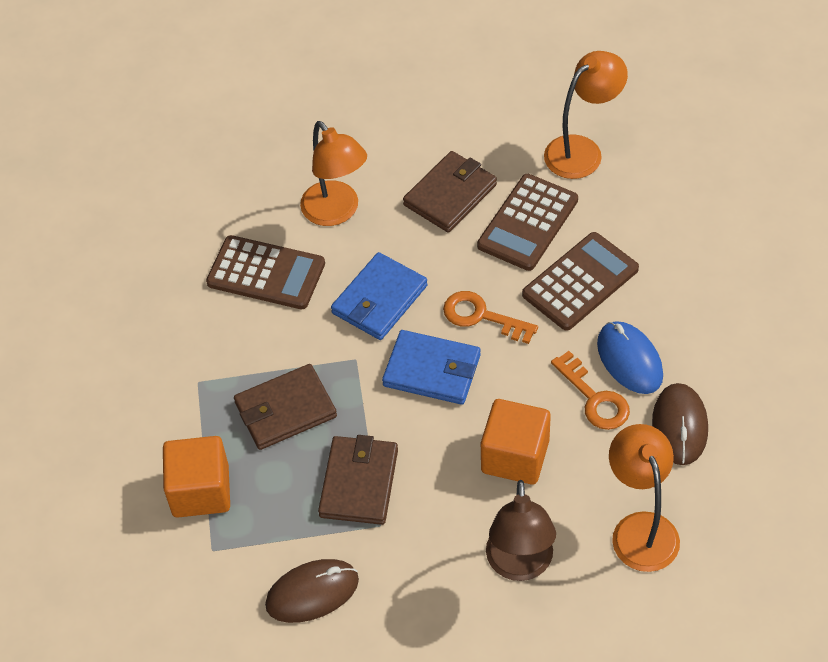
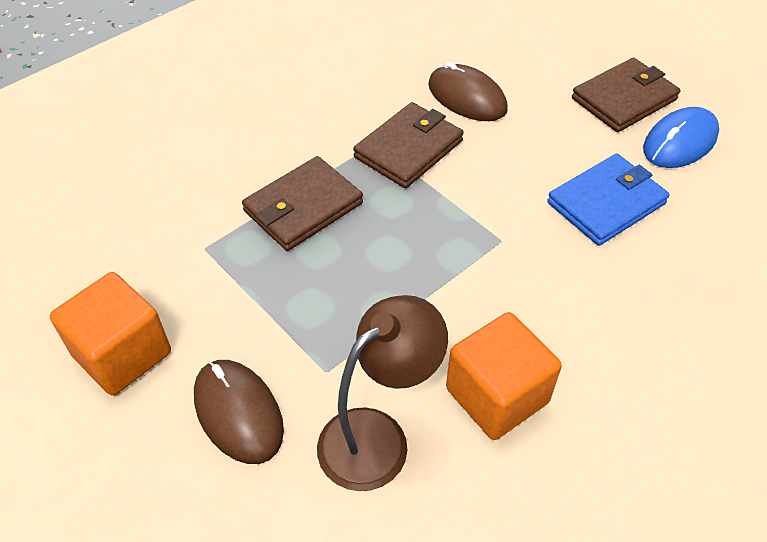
blue wallet: [331,252,428,340] [382,330,481,405] = 2 -> [547,154,670,246] = 1
brown calculator: [206,235,325,309] [477,174,578,271] [522,232,639,331] = 3 -> none = 0
orange key: [443,291,538,344] [551,351,630,430] = 2 -> none = 0
orange lamp: [300,121,367,226] [544,51,628,179] [609,424,680,572] = 3 -> none = 0

